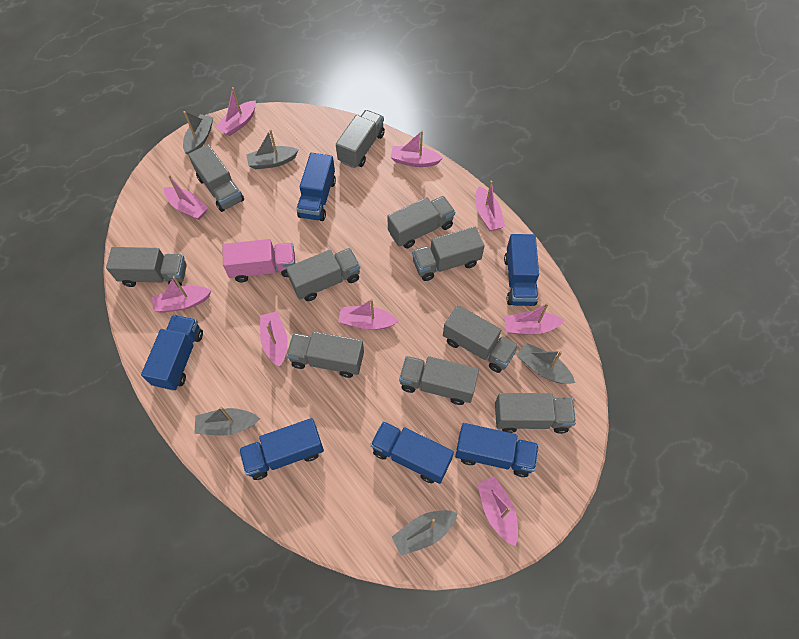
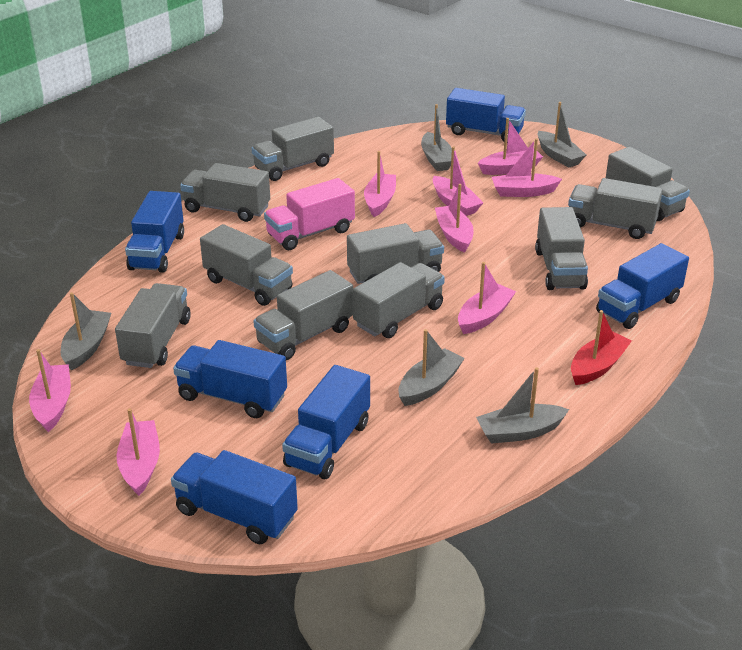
pink boat: [152,276,212,313] [164,175,208,220] [215,87,256,136] [260,312,288,367] [338,299,398,330] [390,130,443,167] [475,181,505,231] [477,476,518,546] [504,303,565,335] = 9 -> [29,349,71,432] [117,408,160,496] [364,151,396,217] [433,146,483,216] [435,184,474,253] [458,262,516,334] [478,118,543,175] [492,138,562,197] = 8
red boat: none = 0 -> [571,310,632,385] = 1

